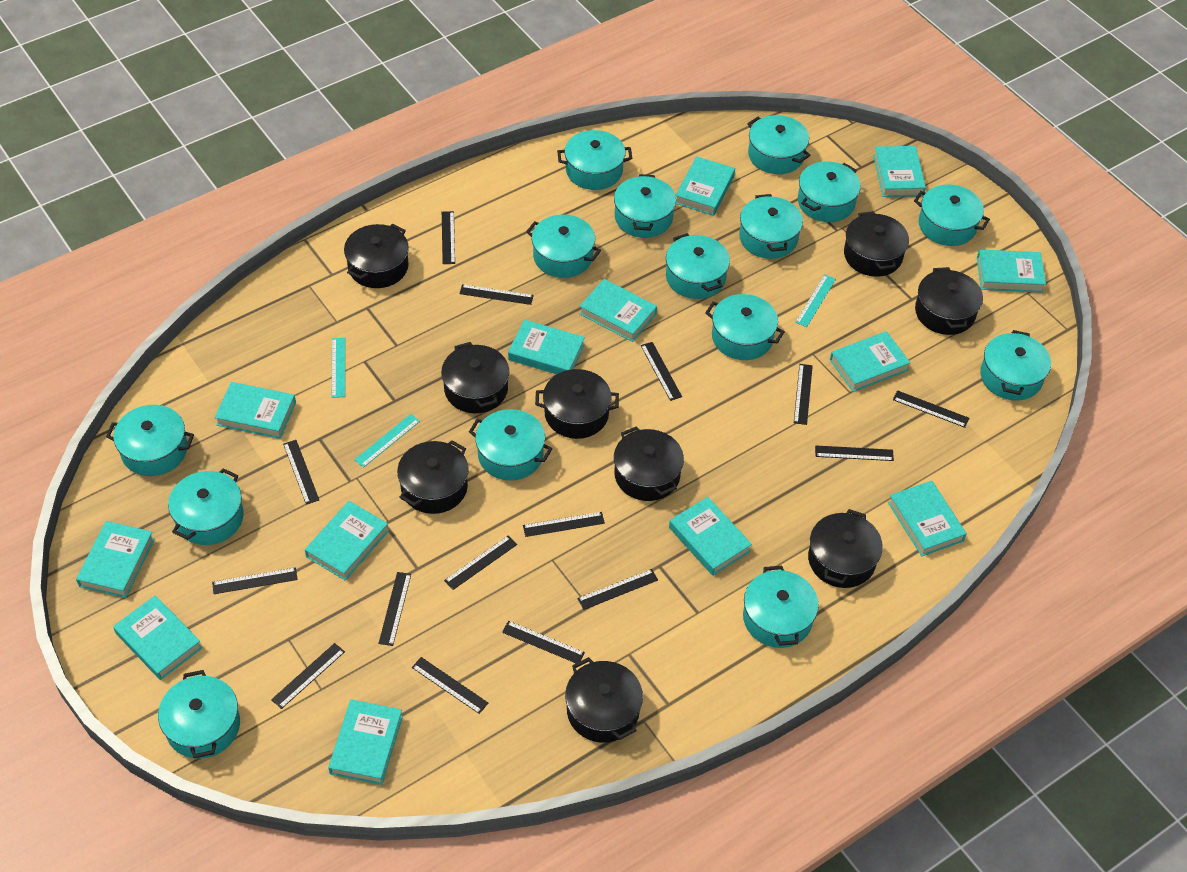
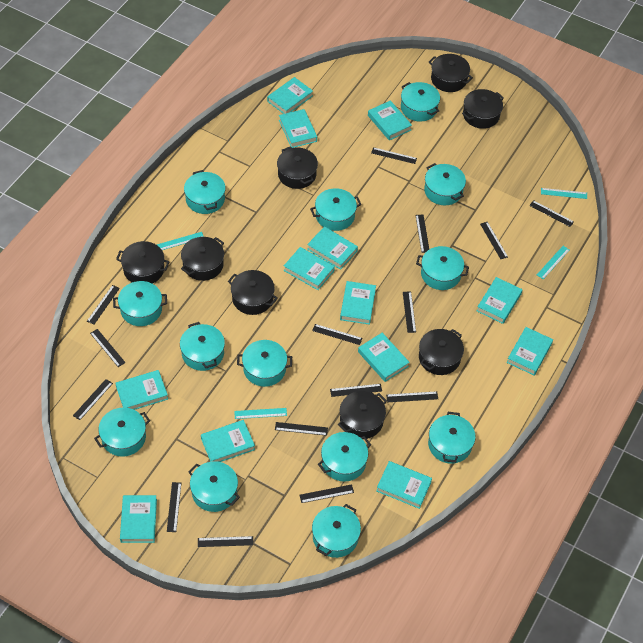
black pot: [344,224,409,288] [397,440,469,514] [441,342,509,413] [535,369,619,439] [565,657,643,743] [614,426,684,501] [808,509,883,588] [844,211,909,277] [915,267,983,335] = 9 -> [116,241,170,284] [181,237,224,281] [228,270,278,315] [277,146,318,189] [338,391,387,439] [419,329,464,375] [429,54,473,92] [462,89,504,129] = 8
turquoise pot: [106,405,194,476] [158,670,240,759] [168,468,244,545] [469,409,552,481] [526,215,601,278] [557,130,632,190] [614,174,676,238] [666,233,730,299] [705,294,785,360] [739,194,803,259] [743,566,819,648] [747,115,811,174] [798,161,861,222] [914,184,990,246] [980,330,1051,401] = 15 -> [94,408,150,457] [113,281,167,326] [180,322,225,371] [184,170,226,214] [188,461,240,512] [237,340,292,387] [310,188,361,231] [312,504,361,558] [318,432,371,482] [401,82,440,122] [416,246,469,290] [424,163,466,205] [428,412,476,464] = 13
turquoise ruler: [332,338,345,398] [354,414,420,468] [795,274,836,327] = 3 -> [157,232,204,250] [234,408,287,419] [537,246,570,279] [541,188,587,199] = 4

